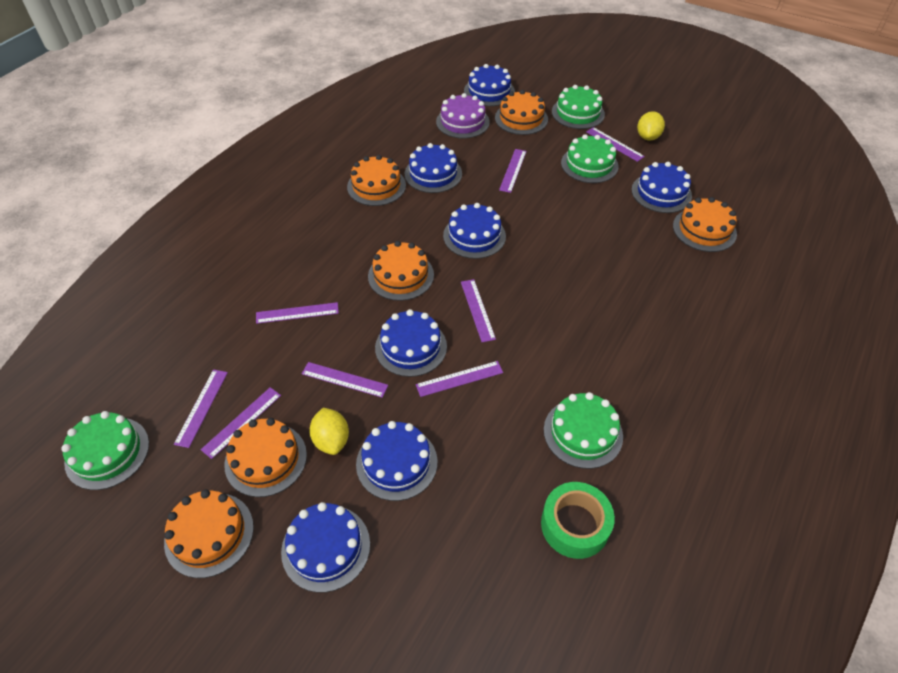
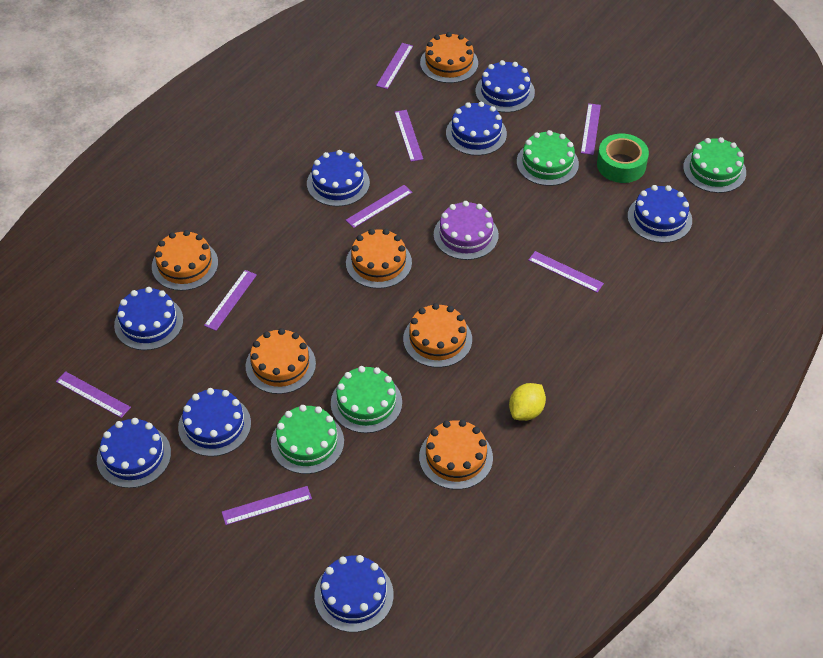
blue cake: [281,502,370,593] [356,421,437,501] [375,309,447,377] [405,143,462,193] [443,203,506,259] [464,64,515,106] [631,162,692,213] = 7 -> [97,418,171,488] [114,287,183,350] [178,388,251,457] [307,150,370,207] [314,555,394,632] [446,102,507,156] [476,60,535,113] [627,185,692,243] = 8
yellow lemon: [309,408,349,455] [637,111,665,141] = 2 -> [509,383,546,421] = 1

